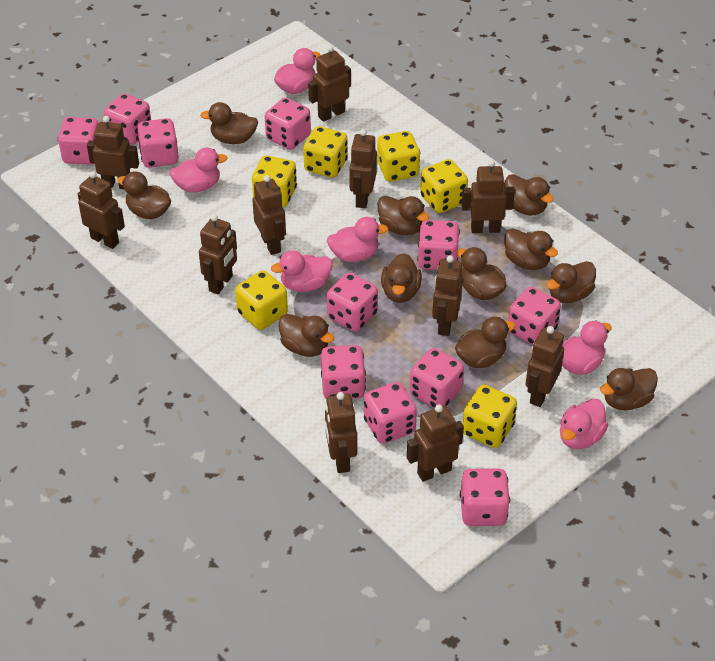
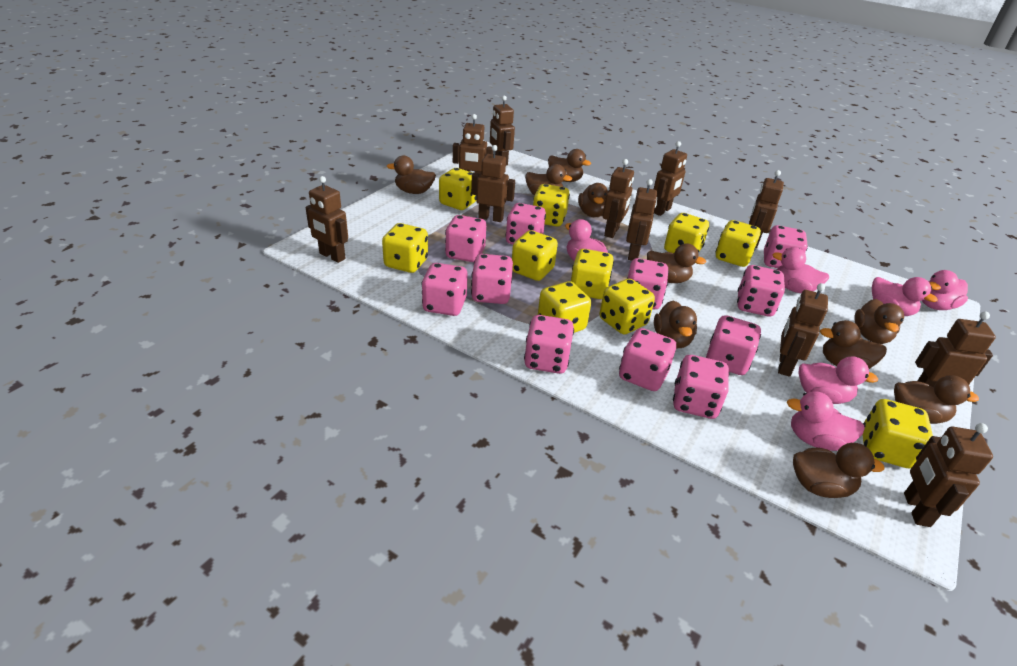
brown duck: [117,171,171,219] [200,102,258,144] [279,314,334,357] [378,196,430,235] [381,253,422,303] [455,317,515,368] [457,247,507,300] [504,174,554,215] [504,228,558,270] [546,261,596,303] [600,368,658,410] = 11 -> [387,155,436,194] [525,164,572,195] [548,149,591,182] [578,183,608,217] [647,243,706,283] [654,300,697,348] [793,443,885,498] [820,320,887,369] [854,299,904,344] [894,375,979,424] = 10
yellow dice: [235,270,288,330] [252,156,297,207] [303,126,348,178] [377,131,420,182] [420,159,468,213] [463,385,517,448] = 6 -> [382,223,428,273] [439,168,477,210] [512,230,558,281] [533,184,570,227] [538,281,591,333] [571,249,614,299] [599,279,655,335] [664,213,709,253] [715,220,761,267] [862,399,933,468] = 10

